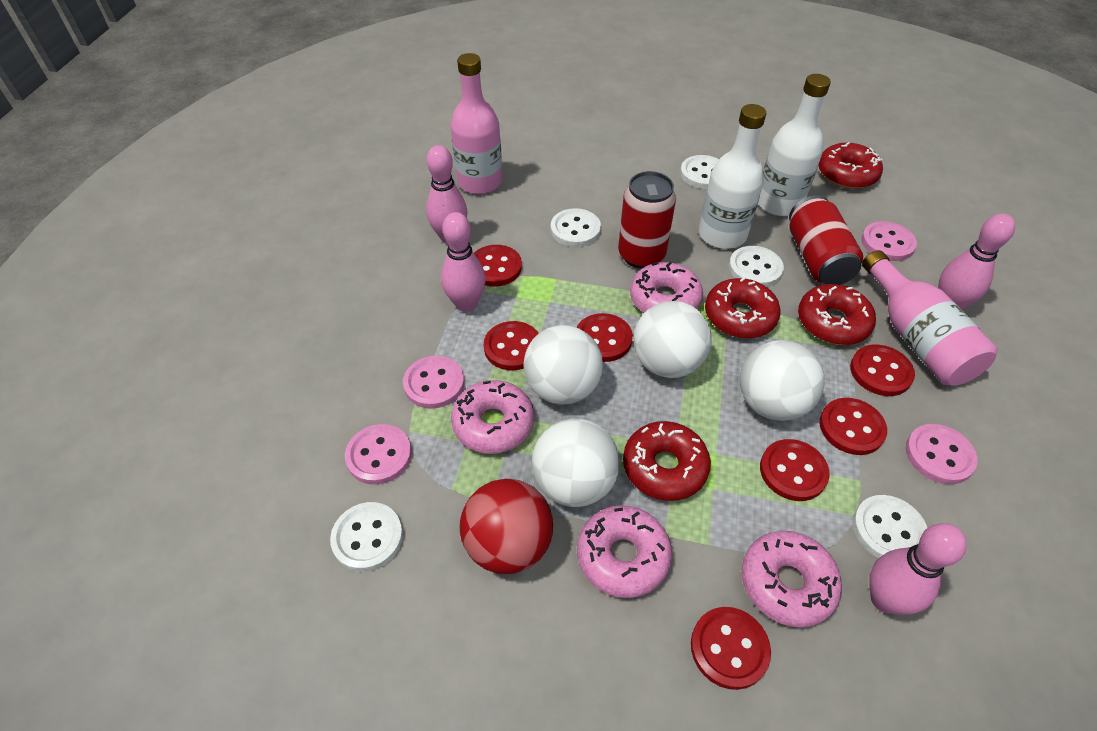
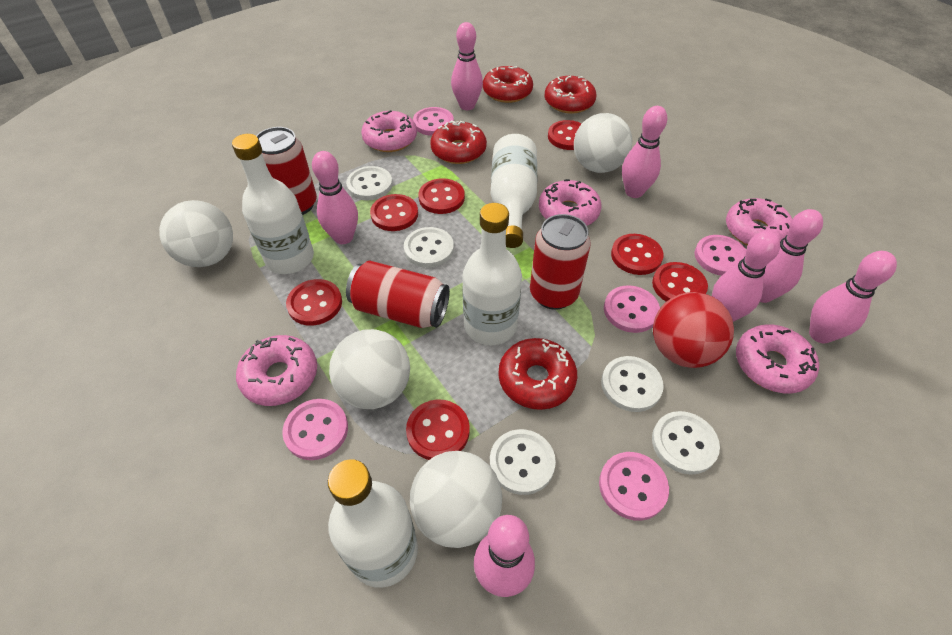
pink bottle: [450,53,503,194] [862,250,997,386] = 2 -> none = 0
pink bowling pin: [426,145,467,244] [441,212,486,312] [869,523,967,615] [938,214,1015,309] = 4 -> [312,151,358,244] [451,22,483,110] [474,515,535,597] [622,106,667,198] [712,231,780,322] [760,209,823,303] [809,251,897,343] = 7
pink button: [345,424,412,485] [403,356,464,409] [861,221,917,261] [906,424,978,484] = 4 -> [282,399,348,460] [413,107,454,136] [599,452,669,521] [604,285,660,333] [694,235,746,276] = 5
pink donut: [451,380,534,454] [577,505,672,598] [630,262,703,313] [742,531,842,628] = 4 -> [236,335,317,406] [361,110,417,152] [539,179,601,226] [726,198,792,245] [736,324,819,394] = 5
red can: [618,171,676,269] [789,195,863,285] = 2 -> [256,127,317,215] [346,260,450,328] [530,214,591,310] = 3
white bottle: [699,104,766,249] [758,74,831,216] = 2 -> [232,134,314,274] [328,459,418,588] [462,203,522,345] [491,134,537,248] = 4

